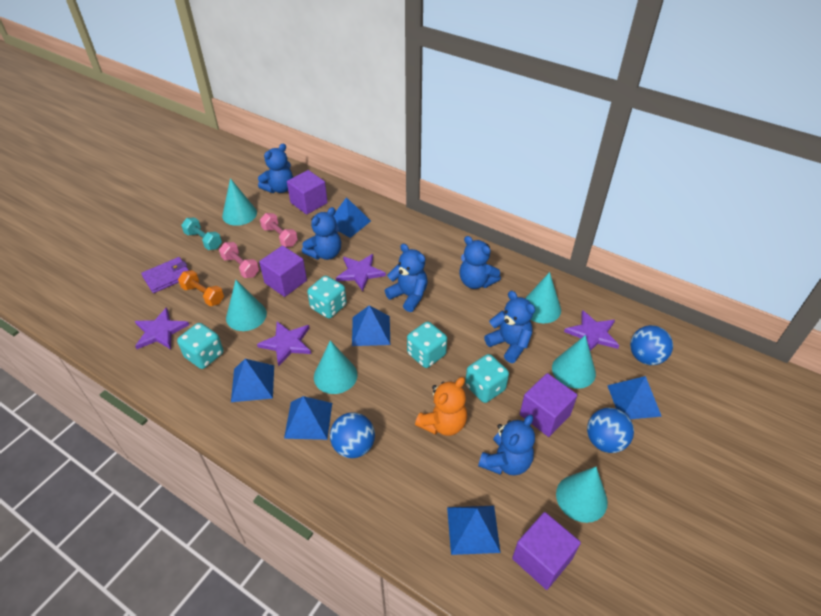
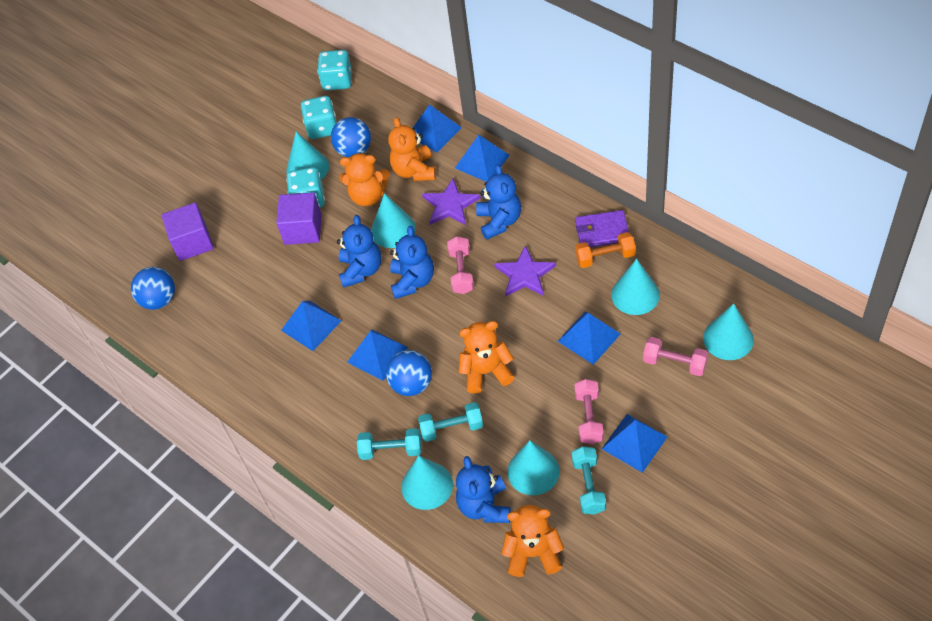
blue teddy bear: [258,143,293,193] [302,207,341,260] [385,244,428,312] [459,236,501,289] [478,415,535,475] [484,291,535,363] = 6 -> [337,215,382,288] [390,226,434,299] [456,456,511,523] [476,164,521,240] = 4
orange teddy bear: [415,377,467,436] = 1 -> [339,153,390,206] [388,117,436,181] [459,321,514,394] [502,505,564,577] = 4
pink dumbbell: [219,242,259,278] [260,213,298,247] = 2 -> [447,236,474,294] [574,379,604,444] [643,337,708,376] = 3
purple cube: [259,246,307,297] [287,170,328,215] [512,512,581,590] [520,373,577,437] = 4 -> [162,203,214,261] [276,192,322,245] = 2
purple star: [135,307,189,349] [257,321,311,366] [336,254,386,291] [564,310,620,351] = 4 -> [422,178,481,225] [494,245,556,297] = 2
turquoise dice: [177,323,223,369] [307,276,347,318] [407,322,447,368] [465,354,509,403] = 4 -> [286,167,325,208] [301,96,337,139] [317,50,352,90] = 3
turquoise dumbbell: [181,218,222,250] = 1 -> [357,428,422,460] [418,402,483,442] [571,446,606,515] = 3

